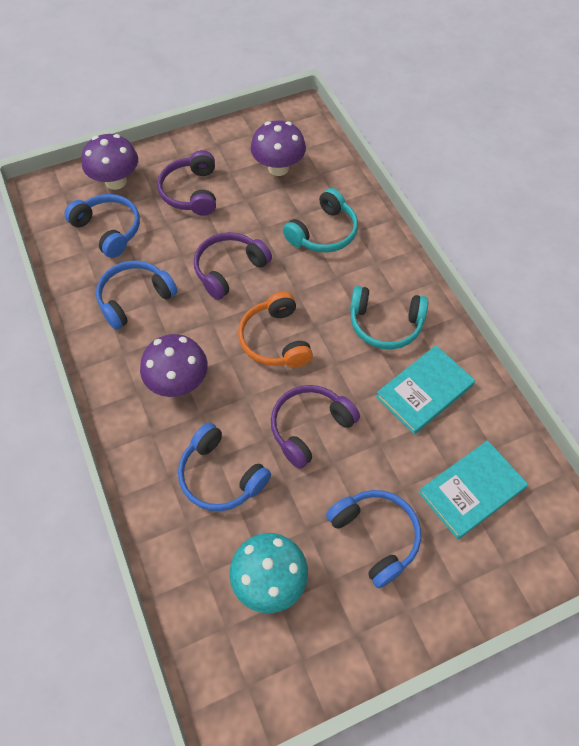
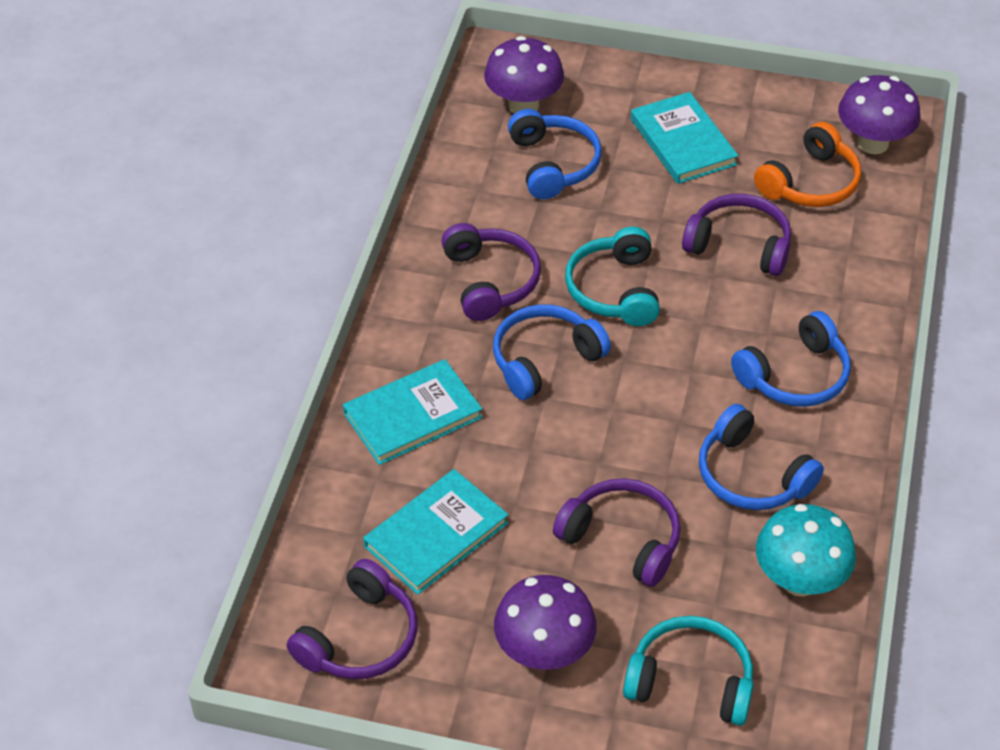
purple headphones: [157,150,216,216] [194,232,272,300] [271,385,360,469] = 3 -> [287,559,418,679] [441,223,541,321] [553,478,681,587] [682,194,791,276] = 4
turquoise book: [376,345,475,434] [419,440,528,539] = 2 -> [343,359,482,465] [363,469,508,595] [631,92,738,184] = 3

